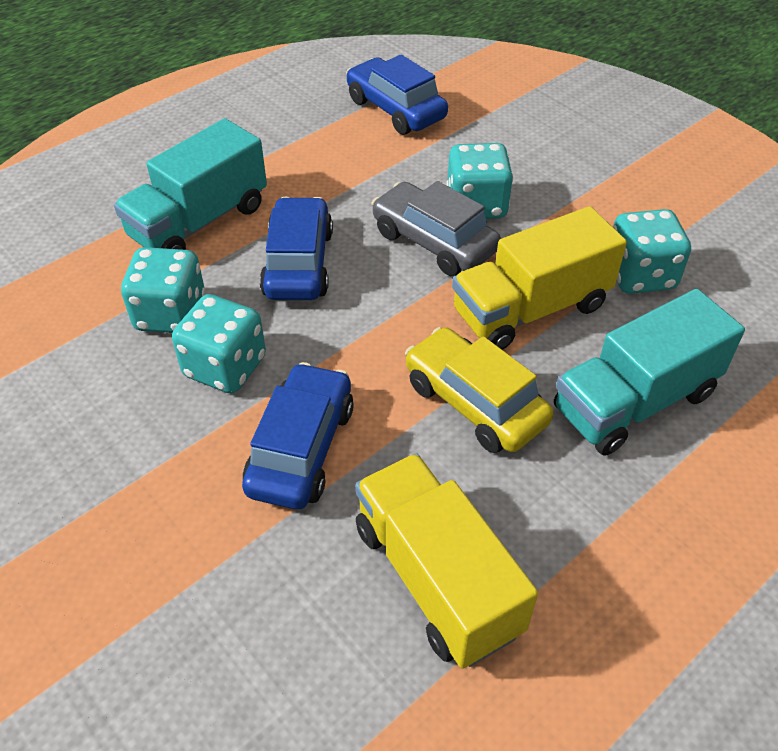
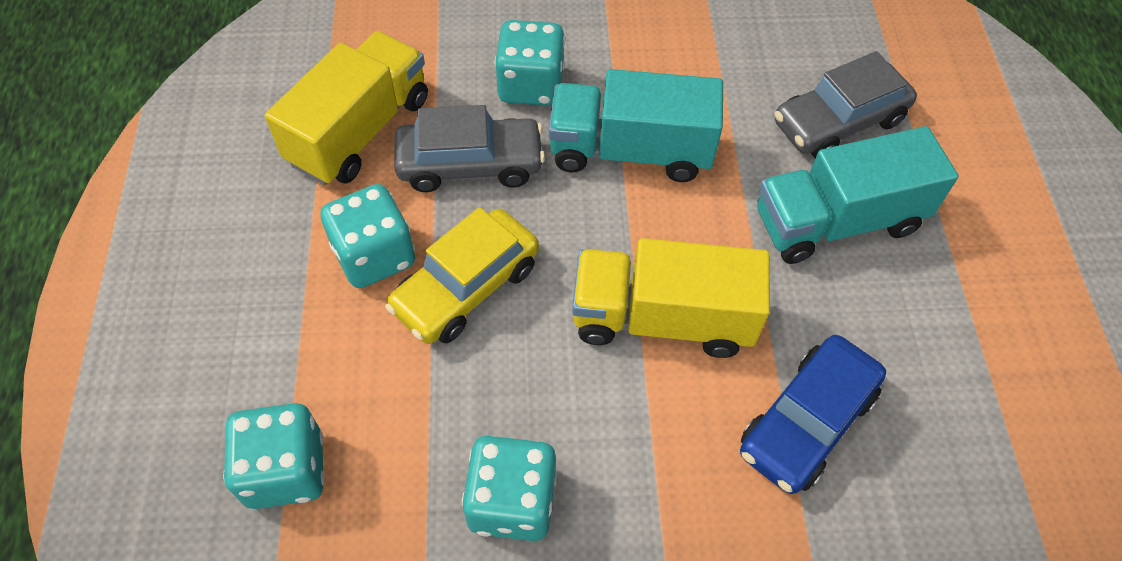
blue car: [242,362,354,510] [260,197,333,300] [346,54,448,135] = 3 -> [740,335,886,494] = 1
grey car: [372,181,501,276] = 1 -> [394,105,545,192] [774,51,917,158] = 2

